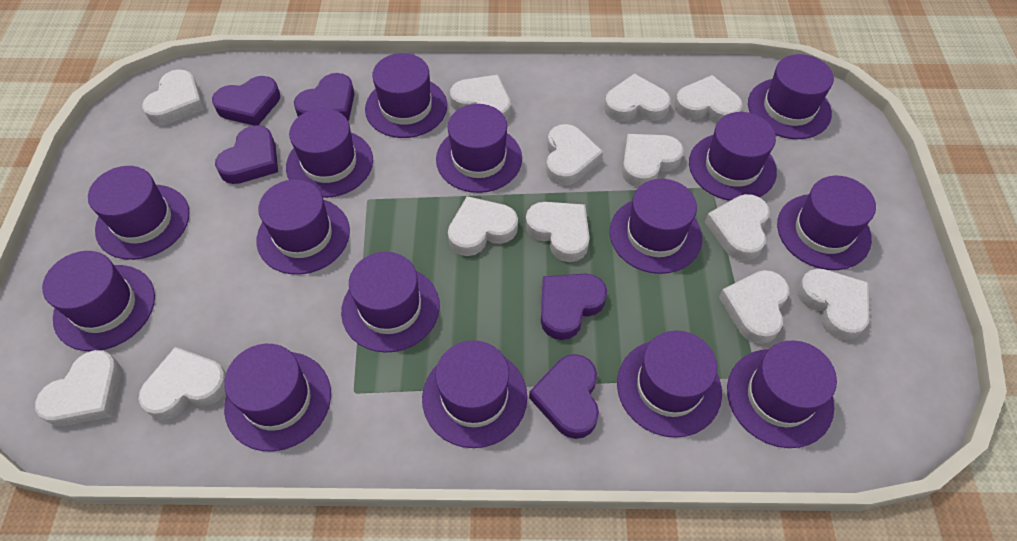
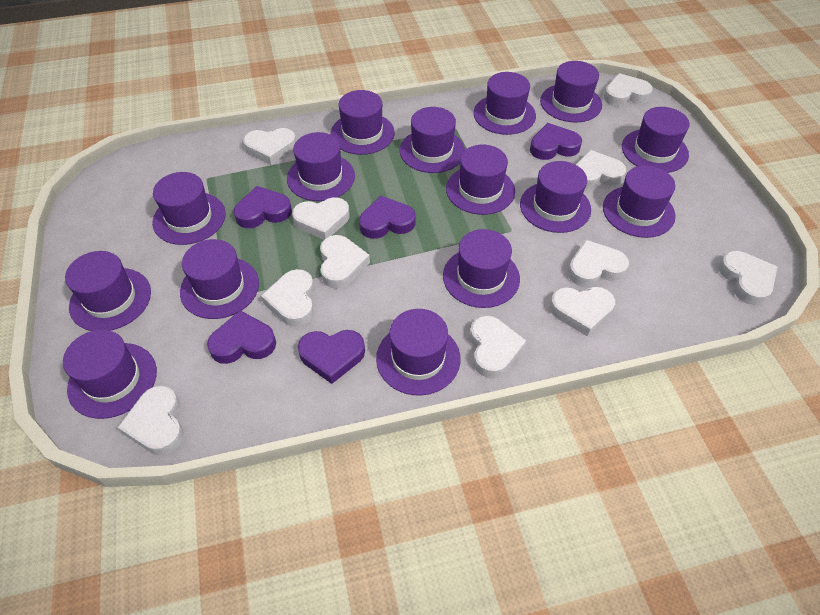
white heart: [35,350,122,426] [138,347,226,420] [142,69,205,125] [448,196,518,256] [450,75,511,120] [526,202,590,262] [546,124,603,186] [604,74,671,122] [622,134,684,187] [674,75,743,123] [705,194,770,261] [719,270,789,344] [797,269,869,340] = 13 -> [117,385,184,455] [243,128,296,165] [261,269,314,327] [292,197,350,240] [320,235,370,289] [470,316,527,378] [550,287,615,337] [568,240,629,287] [575,150,626,189] [604,73,653,107] [718,251,777,305] = 11

